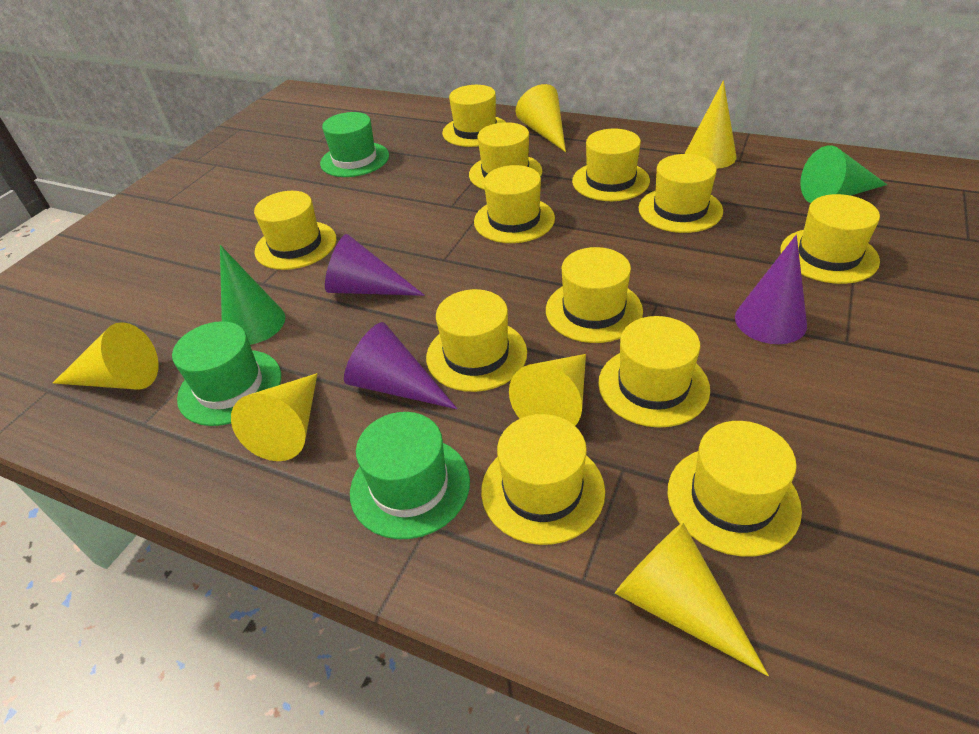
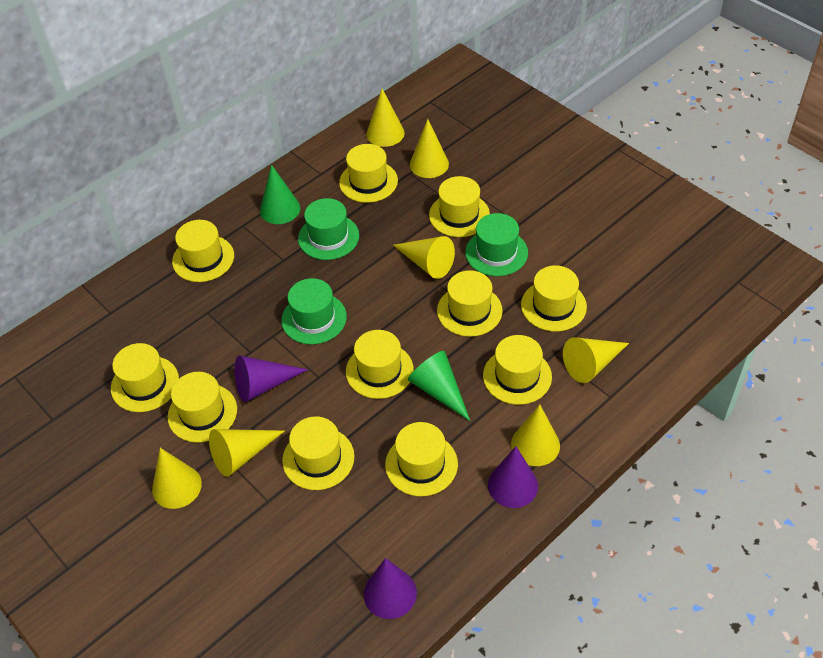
yellow cone: [53,322,159,390] [231,373,317,461] [509,354,586,426] [516,84,566,152] [615,523,769,676] [685,80,737,169] = 6 -> [152,448,202,509] [209,429,285,477] [366,89,405,147] [393,236,455,279] [410,119,449,178] [511,404,560,466] [563,337,629,383] = 7
yellow hat: [254,191,336,270] [426,289,527,392] [442,85,506,147] [469,122,542,190] [474,165,555,243] [481,414,605,545] [546,247,643,343] [572,129,650,201] [598,316,710,427] [639,154,723,233] [667,421,802,557] [781,194,880,284] = 12 -> [111,343,179,412] [167,372,237,443] [172,220,234,282] [282,416,354,490] [339,144,398,203] [346,330,414,399] [385,422,458,496] [429,176,490,237] [437,270,503,337] [483,335,552,405] [521,265,587,332] = 11

